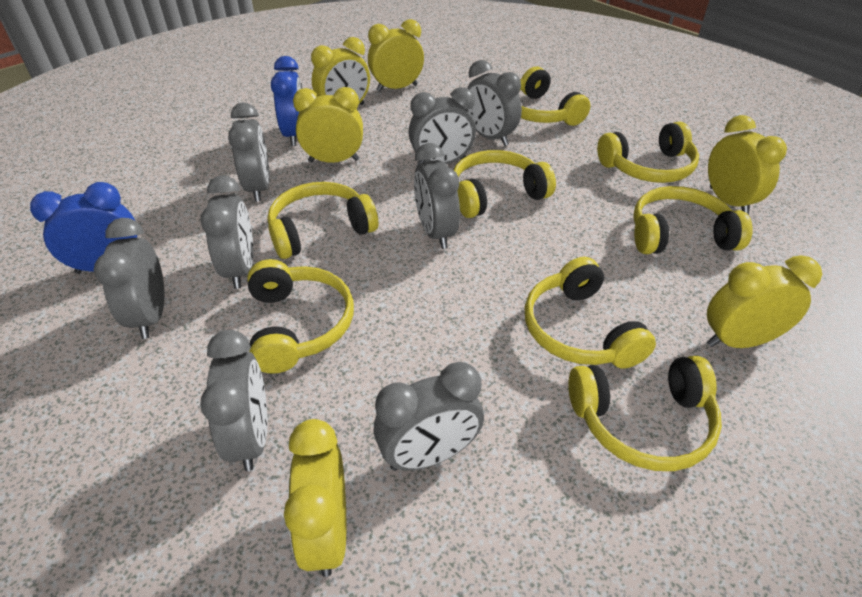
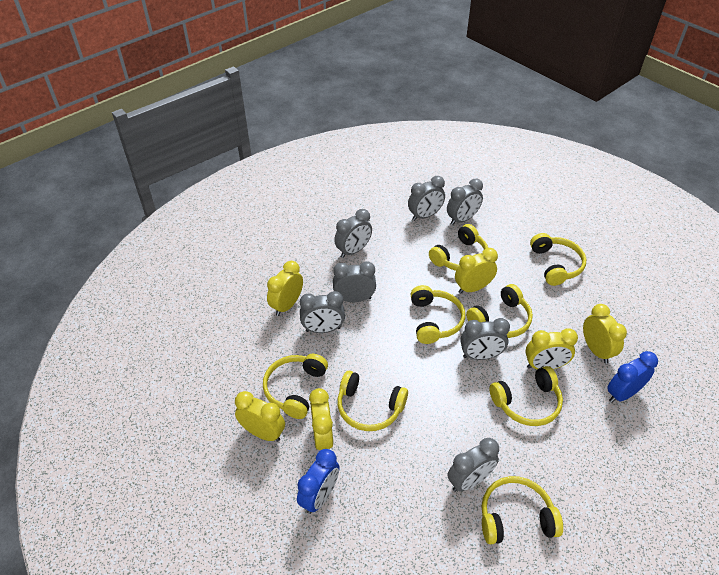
grey clock: [94,218,165,339] [200,175,253,289] [200,330,267,471] [228,102,270,202] [374,362,484,471] [408,87,476,165] [414,143,460,249] [467,60,522,146] = 8 -> [300,291,345,333] [333,261,376,302] [334,209,372,258] [408,176,445,221] [447,179,483,225] [447,438,499,492] [460,318,510,360] = 7

